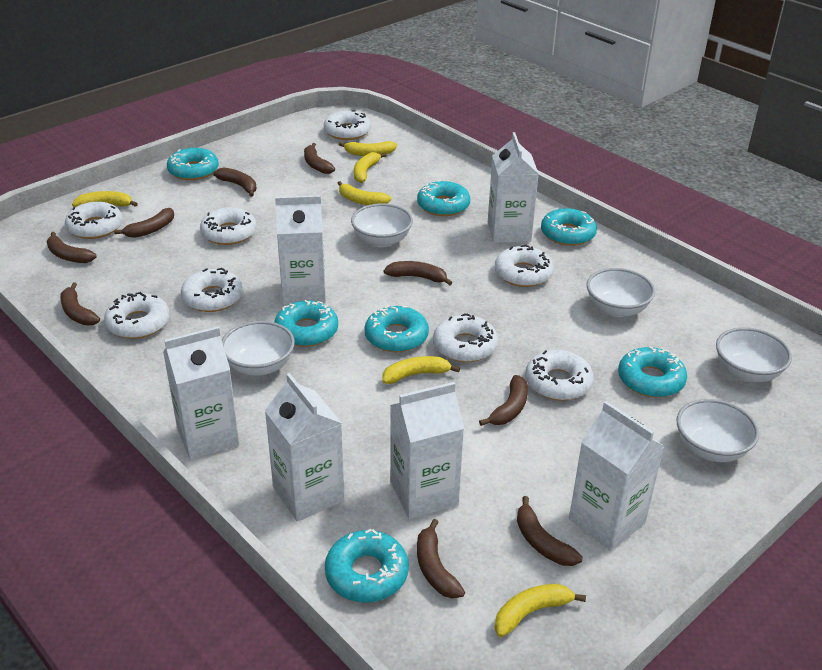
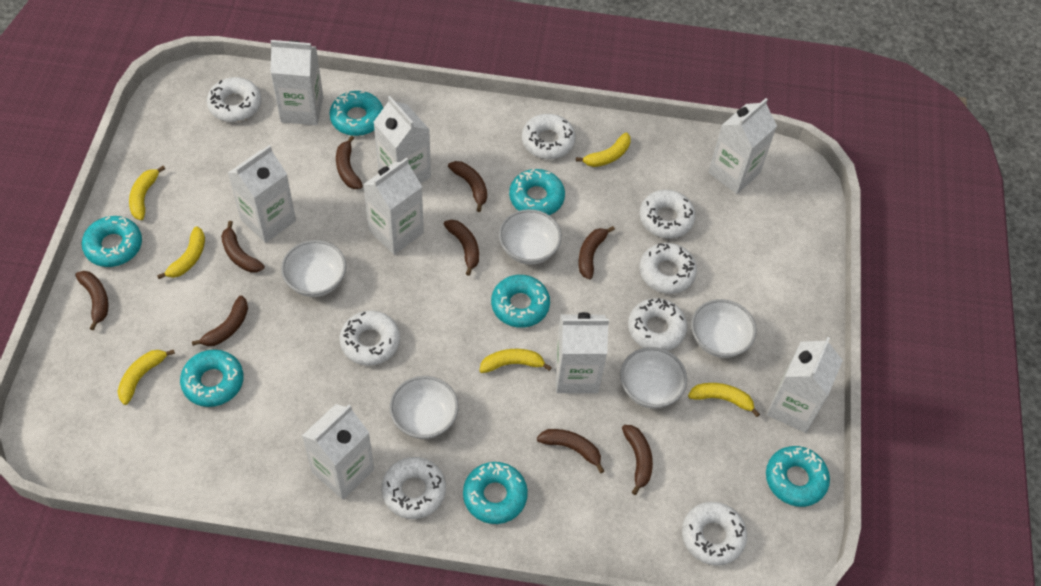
white carton: [163,326,240,460] [265,373,345,522] [275,195,326,305] [390,382,464,519] [488,132,539,243] [569,401,664,551] = 6 -> [228,145,296,243] [270,40,323,125] [302,404,374,500] [363,158,424,255] [374,96,431,183] [555,312,609,393] [708,98,777,194] [767,337,843,433] = 8

